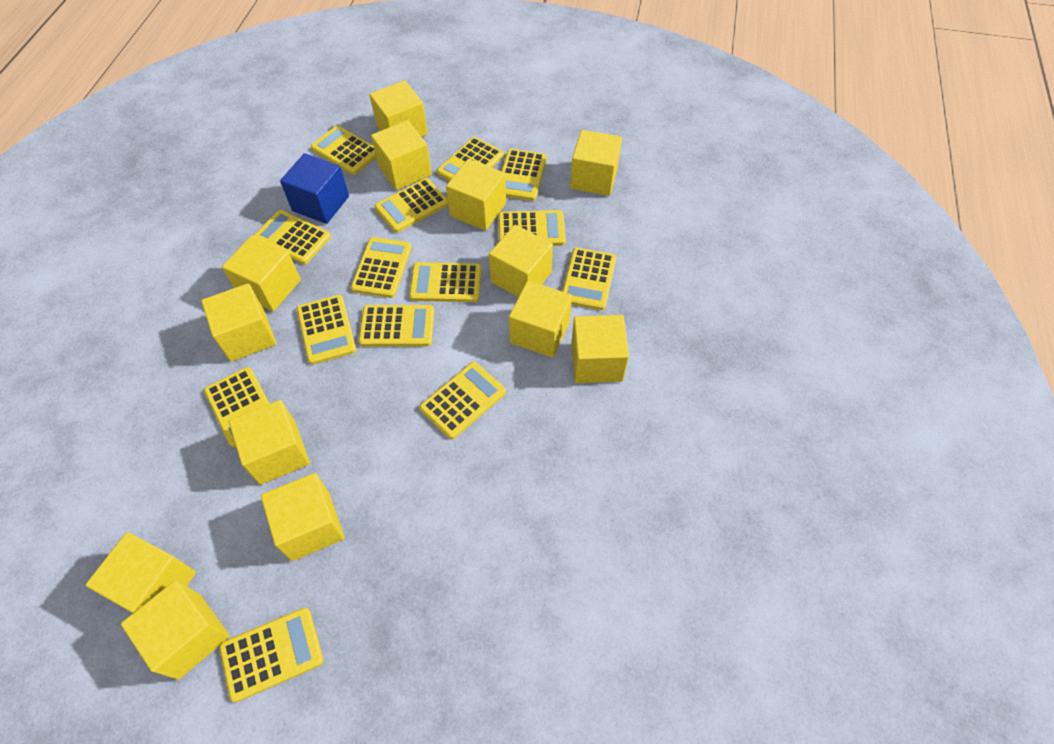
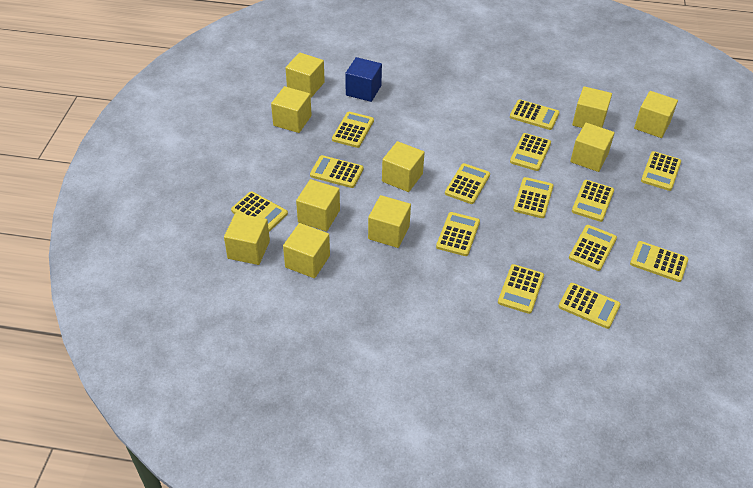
yellow cube: [86,532,196,613] [121,580,230,680] [201,283,276,362] [222,235,301,312] [229,400,310,485] [261,473,344,561] [370,81,428,137] [371,120,432,190] [446,159,506,231] [489,225,553,297] [509,281,572,358] [570,130,622,196] [571,315,629,383] = 13 -> [224,213,270,265] [271,86,312,133] [283,223,330,278] [286,52,325,97] [296,179,340,232] [368,195,411,248] [382,141,425,192] [570,123,615,172] [572,86,612,128] [634,91,678,138] = 10

